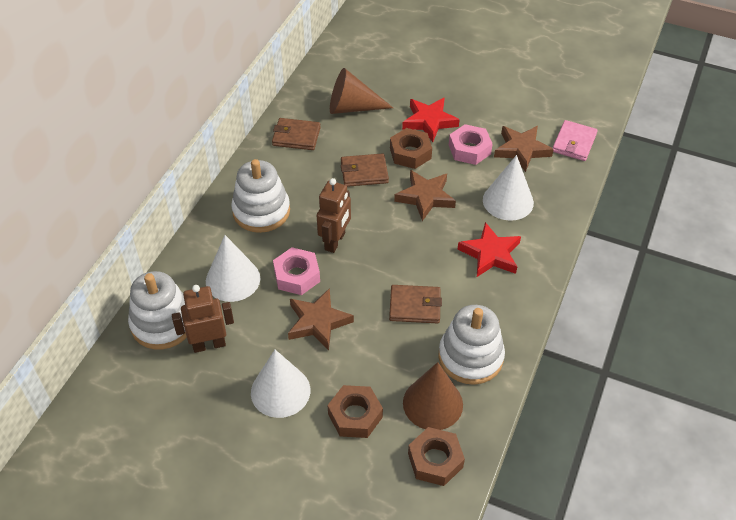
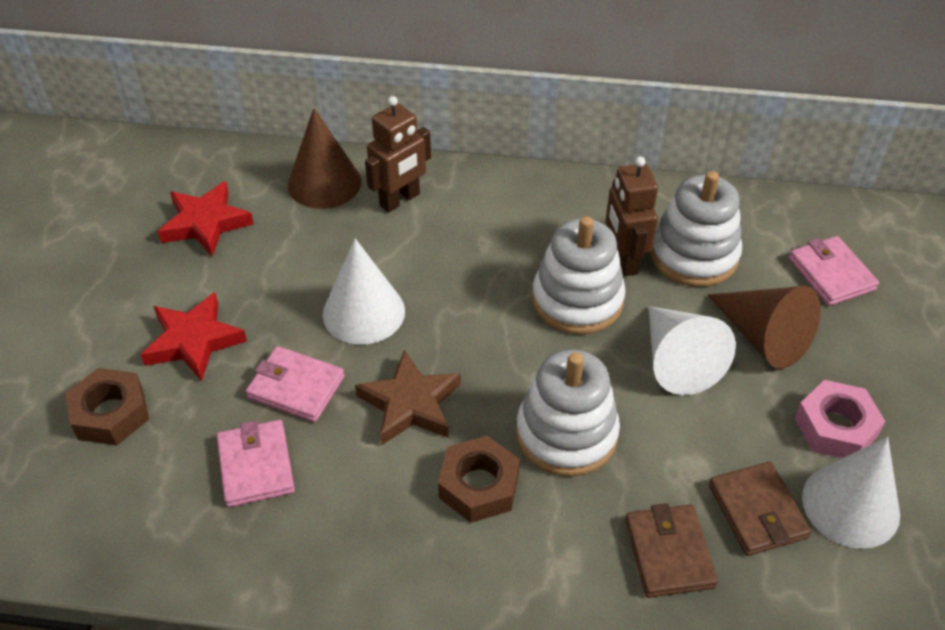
brown nut: [328,385,383,438] [390,128,432,169] [408,427,465,486] = 3 -> [65,368,149,446] [438,436,520,523] = 2
brown star: [288,288,354,351] [394,170,456,221] [494,126,554,172] = 3 -> [355,350,461,445] = 1
brown wallet: [272,118,321,150] [341,153,389,187] [389,285,442,323] = 3 -> [625,503,718,598] [709,462,811,556] = 2
pink nut: [273,247,320,295] [449,124,493,165] = 2 -> [795,380,886,458] = 1
pink wallet: [553,120,598,161] = 1 -> [217,420,295,507] [246,346,345,422] [789,236,879,306] = 3

